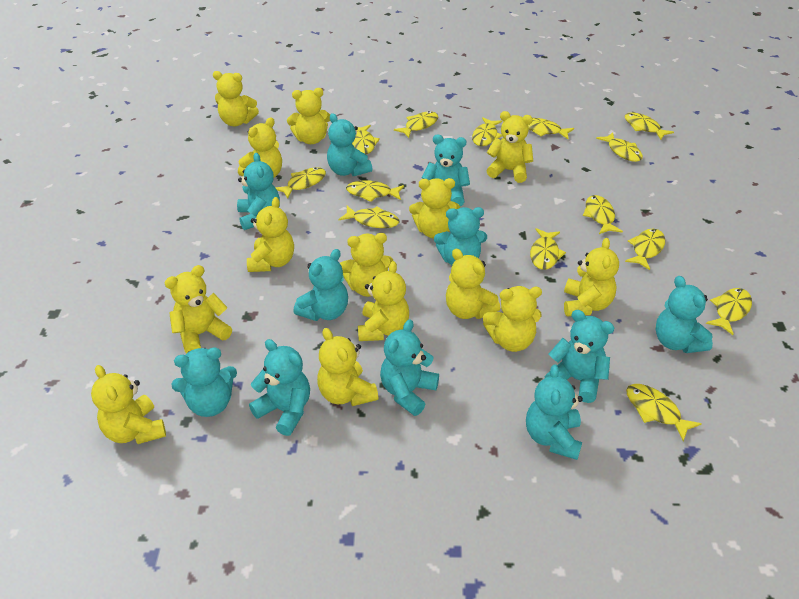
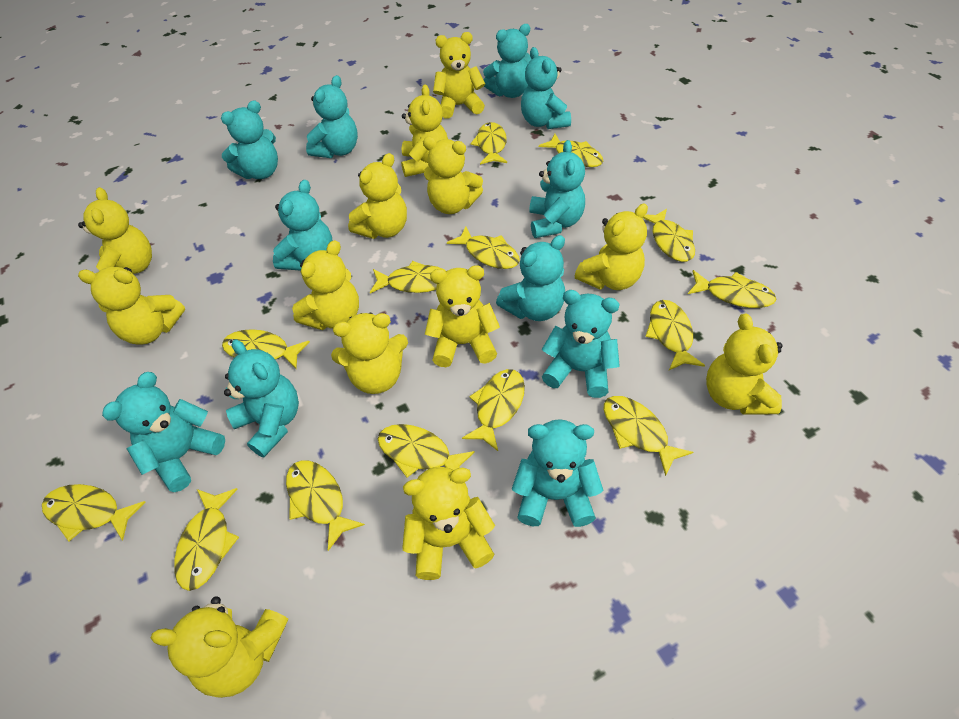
yellow teddy bear: [91,365,166,444] [165,265,232,353] [213,71,259,126] [238,117,282,178] [247,197,294,272] [287,88,330,144] [317,328,378,406] [340,233,393,297] [358,261,409,341] [409,178,460,238] [446,249,500,319] [483,286,542,352] [486,111,533,183] [564,238,619,316] = 14 -> [78,187,152,274] [78,267,185,344] [151,596,288,698] [292,240,359,330] [331,313,408,394] [348,153,407,239] [401,84,448,177] [402,467,495,580] [423,137,483,214] [425,265,500,367] [433,32,485,119] [575,203,648,290] [706,314,782,415] = 13

